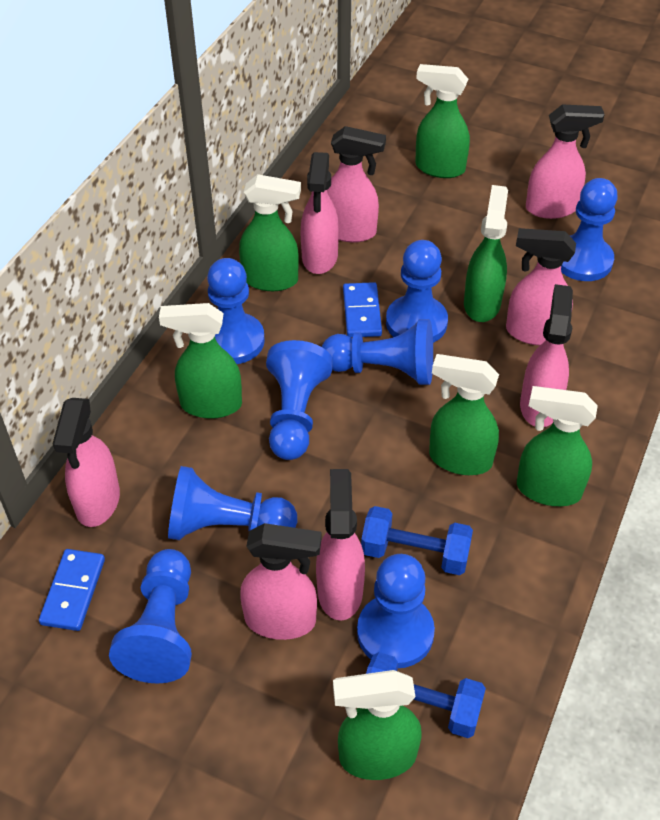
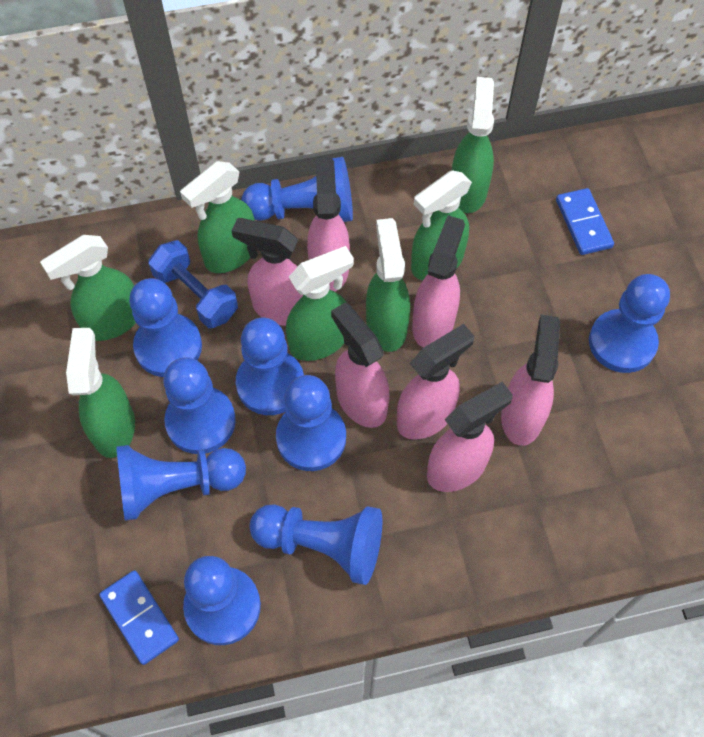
blue dumbbell: [361,506,473,575] [366,652,486,738] = 2 -> [148,240,238,328] = 1
blue pawn: [109,549,192,684] [168,466,297,540] [207,258,265,364] [266,340,333,460] [322,319,433,385] [357,554,435,668] [386,240,448,343] [561,178,618,281] = 8 -> [116,445,246,521] [129,278,202,377] [163,357,236,454] [183,556,261,645] [236,318,304,415] [241,157,353,222] [249,504,382,585] [276,375,346,471] [589,274,670,373] = 9
pink spray bottle: [52,398,120,527] [240,523,322,640] [300,152,339,274] [316,469,365,621] [327,126,386,242] [506,228,576,346] [520,284,573,427] [526,104,605,219] = 8 -> [232,218,303,326] [307,157,350,292] [331,302,390,428] [397,324,474,440] [412,215,465,348] [427,382,513,492] [501,315,560,446] = 7

